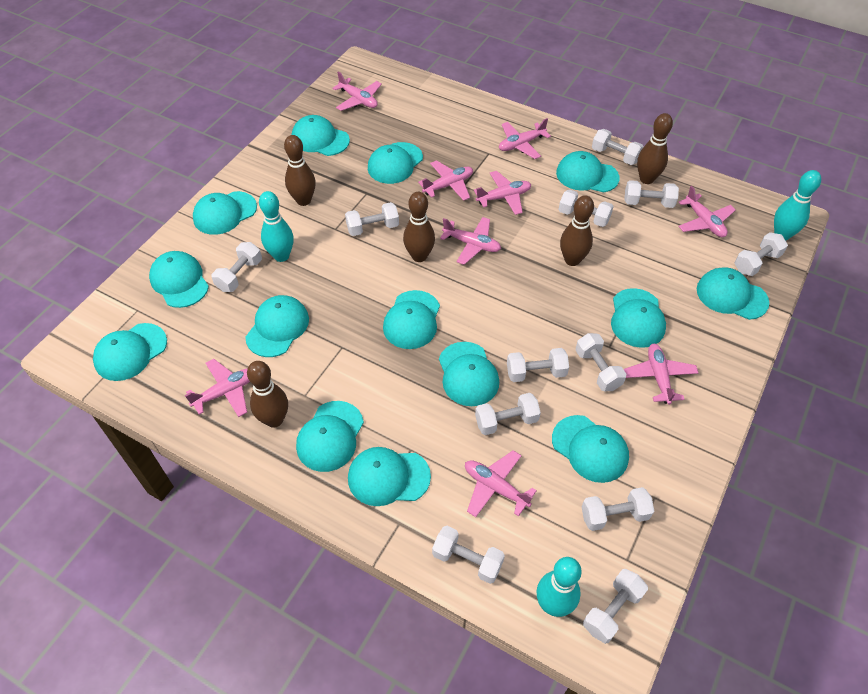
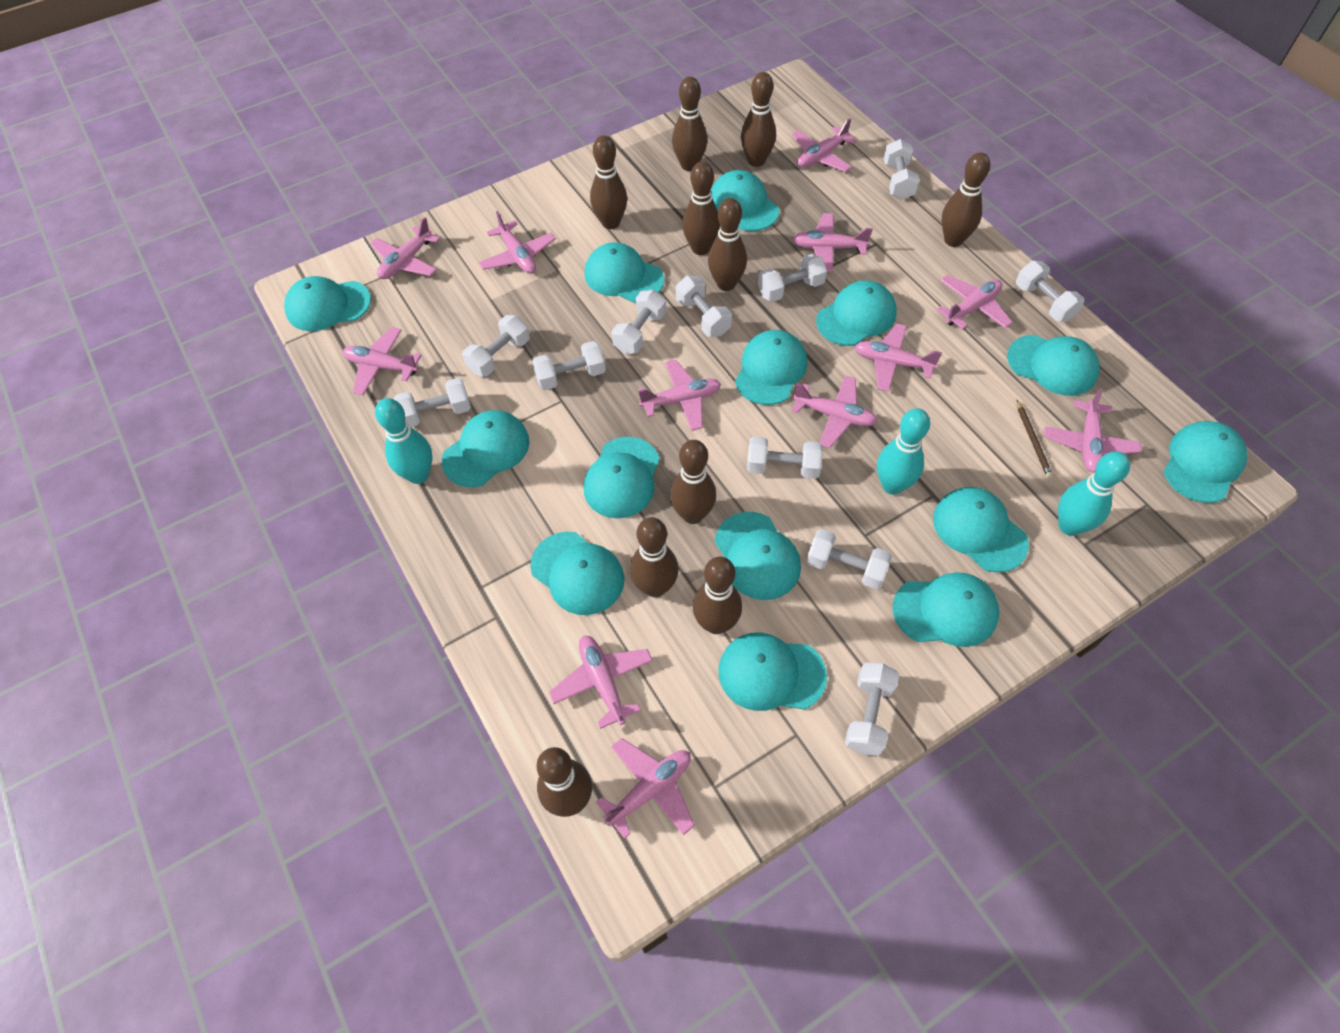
brown bowling pin: [247,361,288,428] [284,135,316,206] [403,192,435,262] [560,195,594,266] [637,113,673,184] = 5 -> [537,747,592,817] [590,135,627,229] [630,517,678,597] [670,440,716,524] [672,77,708,171] [682,161,720,255] [693,557,742,634] [708,198,747,291] [741,72,776,167] [942,152,990,247] = 10
brown pencil: none = 0 -> [1017,400,1053,478] = 1
pink plane: [185,359,250,417] [332,72,382,111] [418,160,473,201] [440,217,501,265] [465,450,537,517] [474,171,531,215] [499,118,551,159] [623,344,698,405] [678,186,735,237] = 9 -> [343,327,422,395] [370,217,440,279] [479,211,556,274] [549,636,653,729] [596,738,695,839] [638,359,721,431] [792,118,857,172] [792,375,877,448] [793,213,873,272] [855,323,942,392] [937,275,1013,329] [1044,388,1141,473] = 12
white dumbbell: [211,242,262,292] [345,202,399,236] [432,526,505,584] [475,393,541,435] [507,348,569,382] [558,189,614,227] [575,333,626,391] [582,487,654,531] [583,569,648,644] [592,129,643,165] [624,180,679,208] [735,232,788,276] = 12 -> [394,378,471,427] [462,315,530,377] [532,341,606,390] [611,290,666,354] [676,276,732,337] [747,436,823,479] [758,254,827,302] [806,529,892,589] [845,663,899,756] [884,139,920,200] [1016,261,1084,322] = 11

